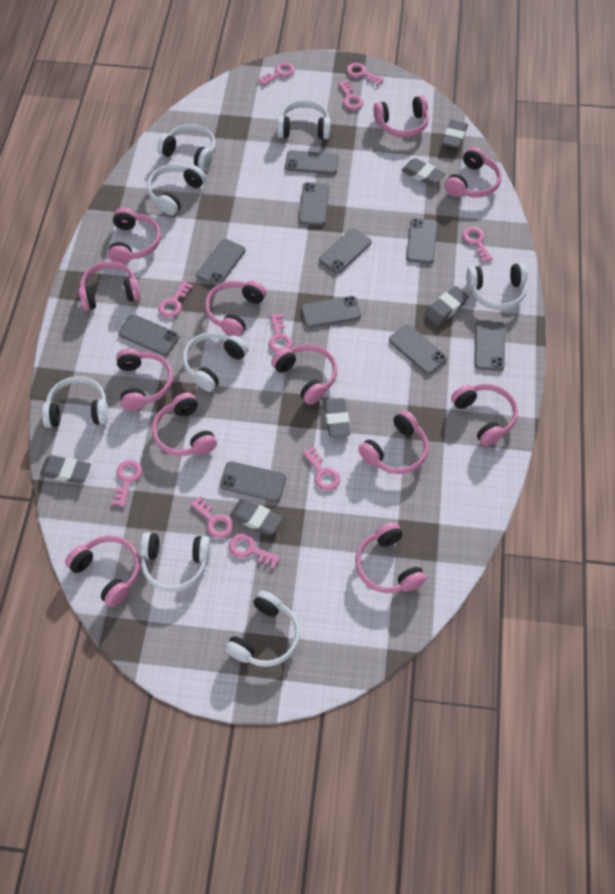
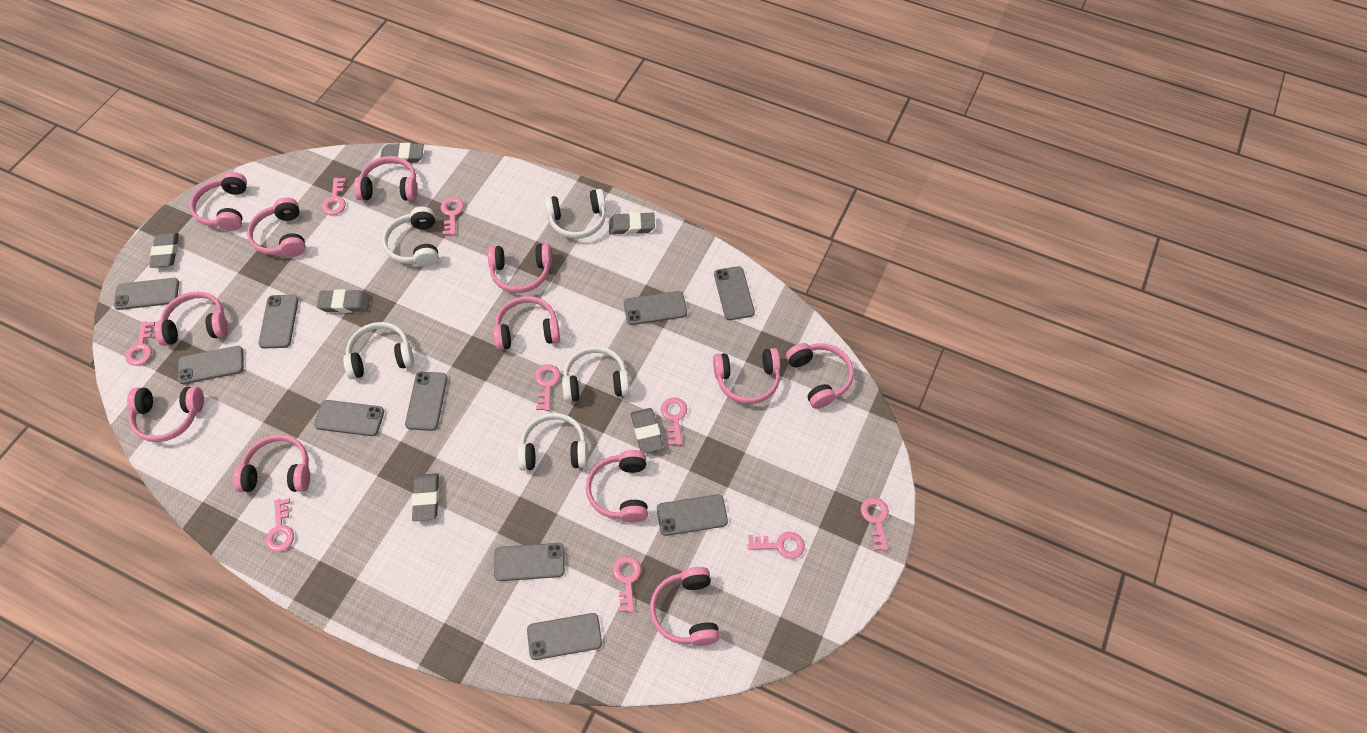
pink key: [112,460,142,507] [158,281,193,318] [190,496,234,538] [229,533,280,569] [258,62,295,86] [269,314,293,353] [303,447,340,491] [338,80,364,110] [346,63,384,86] [462,227,493,262] = 10 -> [125,321,155,366] [265,498,294,552] [322,178,346,215] [441,197,464,236] [535,364,561,411] [613,556,641,613] [661,397,687,446] [748,532,805,559] [861,498,889,551] = 9
white headphones: [42,376,109,428] [140,532,211,592] [147,164,206,215] [157,124,216,170] [183,332,248,392] [225,591,300,667] [277,100,330,140] [466,263,528,310] = 8 -> [343,322,414,379] [382,206,439,267] [517,413,588,471] [544,189,606,239] [562,346,630,402] = 5

